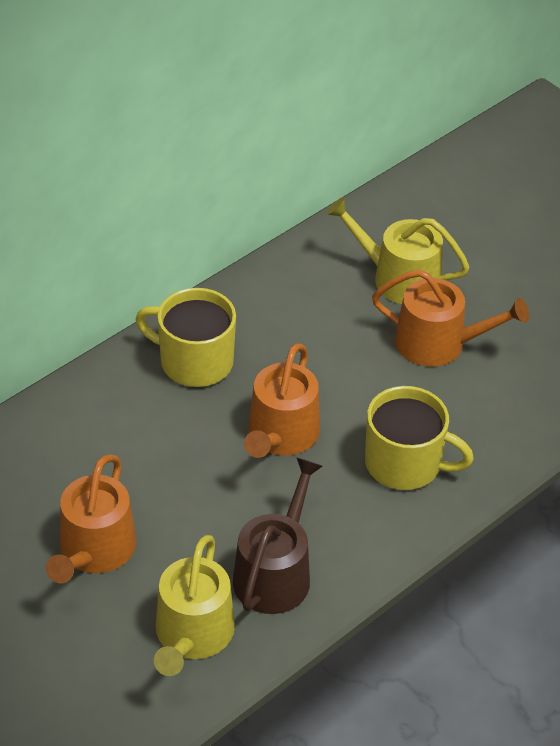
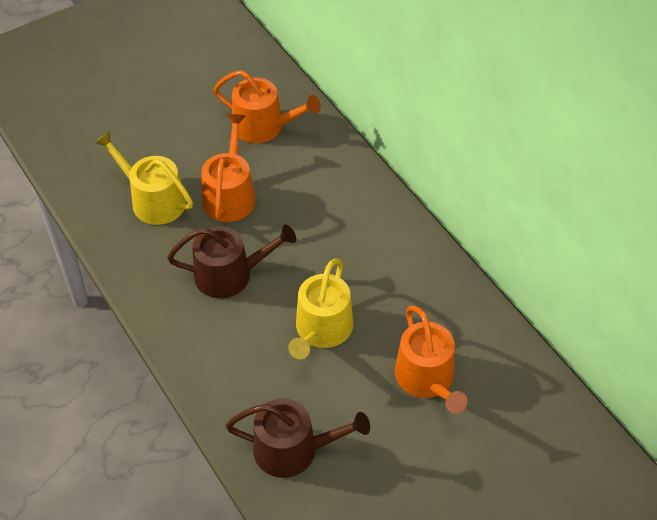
brown watering can: [233,458,323,614] = 1 -> [167,225,296,298] [226,398,370,478] = 2
yellow mug: [136,288,236,387] [365,386,474,490] = 2 -> none = 0

